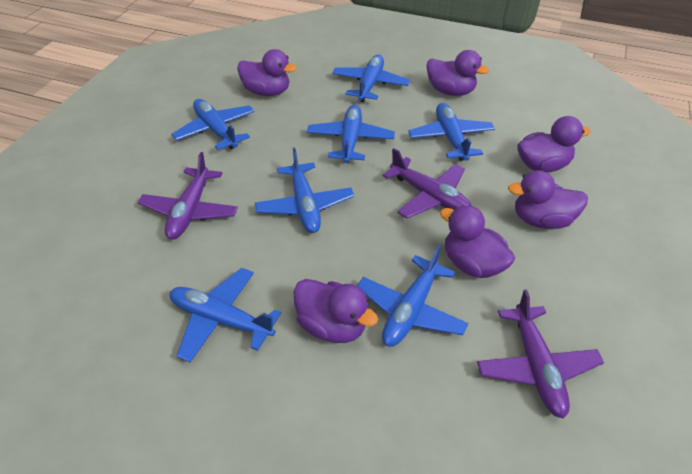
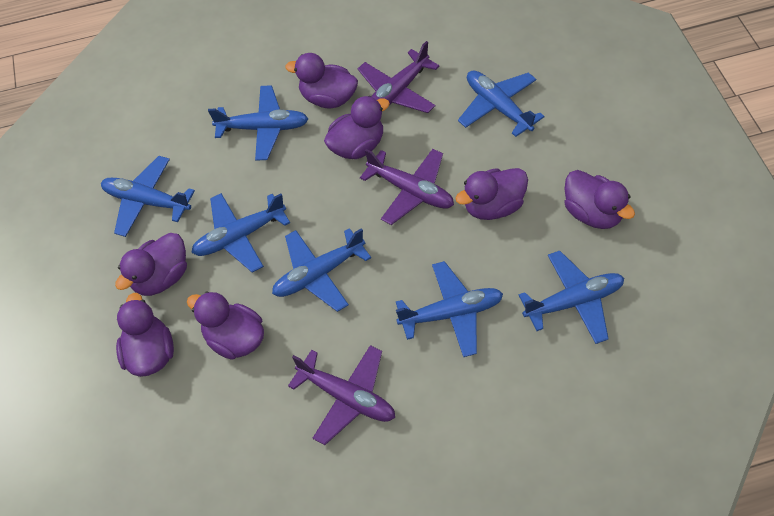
purple duck: [237,49,297,96] [294,279,378,343] [426,50,489,96] [440,205,515,278] [508,170,588,229] [517,116,590,172] = 6 -> [115,233,187,296] [116,293,174,377] [187,291,264,360] [285,53,358,109] [324,96,390,159] [455,168,528,220] [564,170,635,229] = 7

